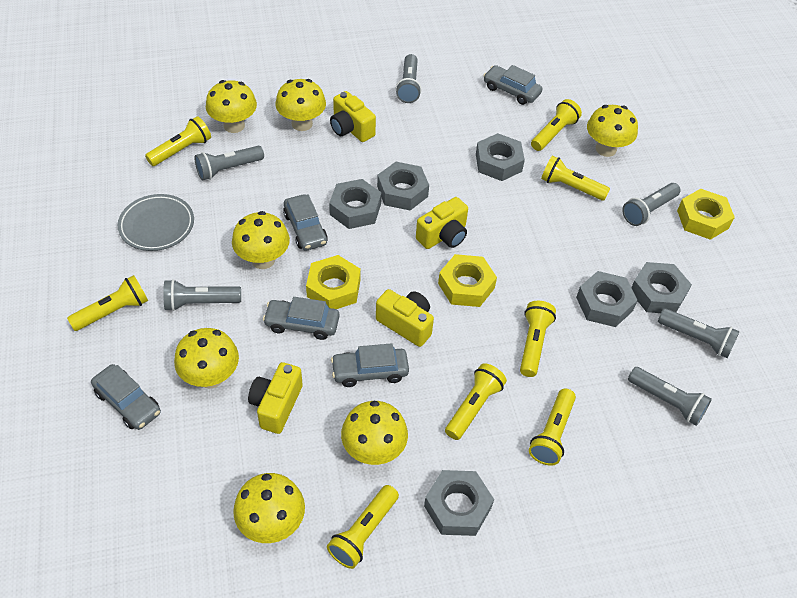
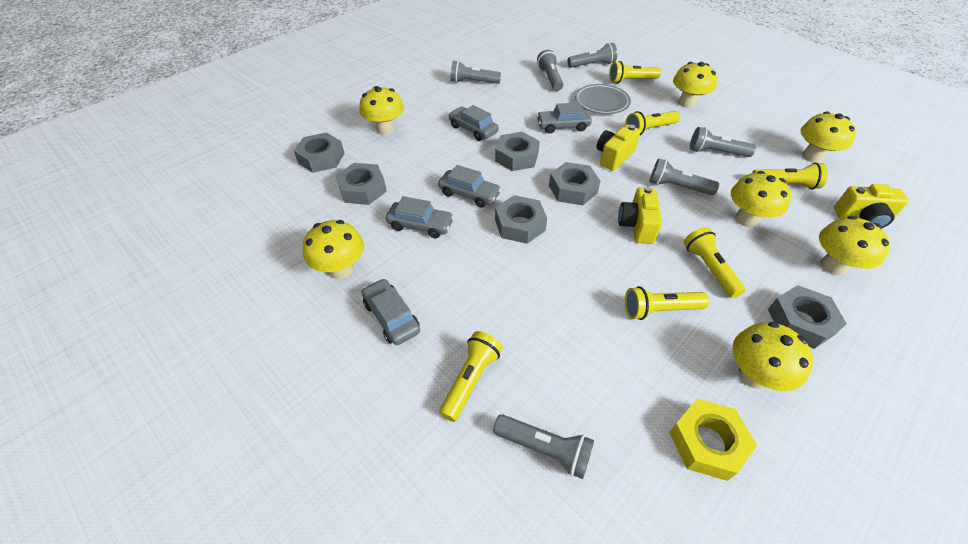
yellow camera: [248,362,303,434] [330,91,376,142] [376,289,434,347] [416,197,468,249] = 4 -> [596,125,641,171] [618,187,662,244] [834,184,909,228] = 3
yellow flashlight: [67,275,148,331] [145,116,211,166] [327,485,399,569] [445,363,507,440] [520,301,556,377] [529,388,576,466] [531,99,582,151] [541,156,610,201] = 8 -> [439,331,503,422] [609,61,661,84] [625,111,680,135] [625,286,709,320] [684,227,746,298] [752,163,828,190] = 6
yellow nut: [306,255,361,309] [438,254,497,307] [677,189,735,240] = 3 -> [669,399,757,481] = 1

